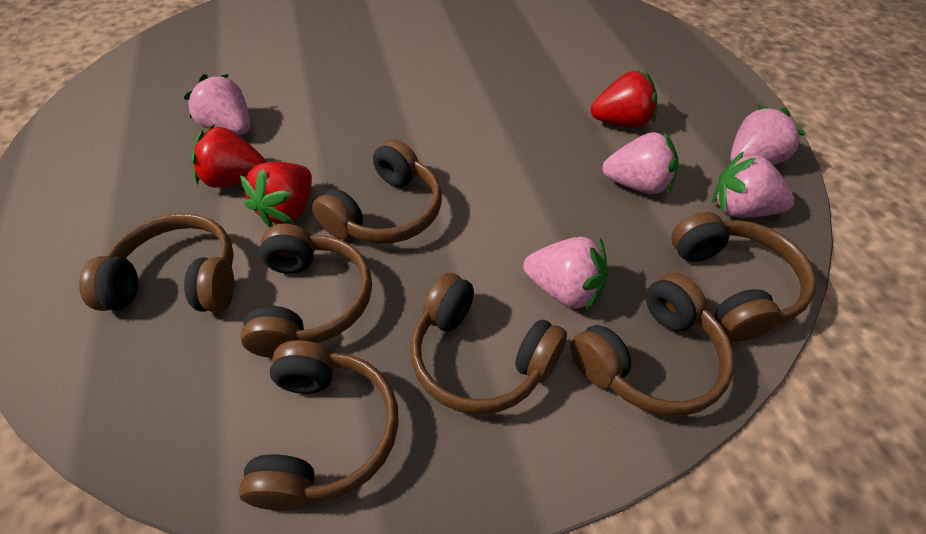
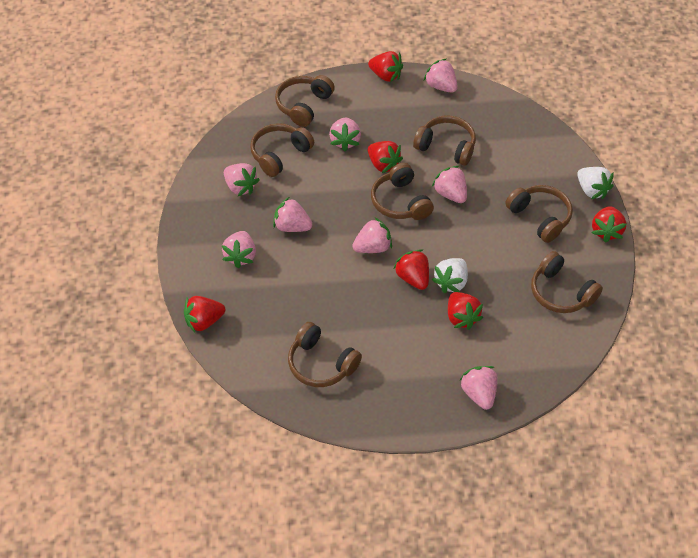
pink strawberry: [183,74,250,135] [523,237,608,313] [602,132,679,194] [712,151,794,218] [730,105,806,165] = 5 -> [222,231,256,268] [224,163,260,196] [273,197,313,232] [329,117,361,151] [352,217,392,253] [424,59,458,93] [432,166,467,203] [459,366,498,410] = 8
red strawberry: [191,124,267,188] [240,162,312,227] [591,70,657,127] = 3 -> [184,296,225,333] [368,51,403,82] [368,141,403,173] [393,249,429,290] [448,292,483,330] [592,206,626,243] = 6
white strawberry: none = 0 -> [432,258,468,293] [577,167,614,199] = 2

